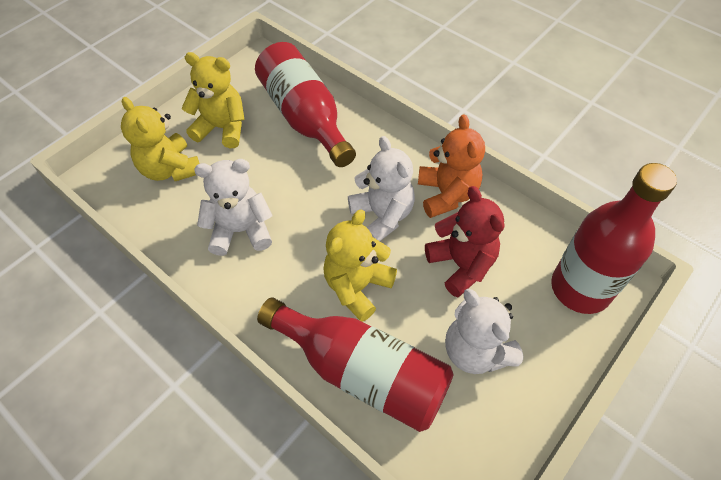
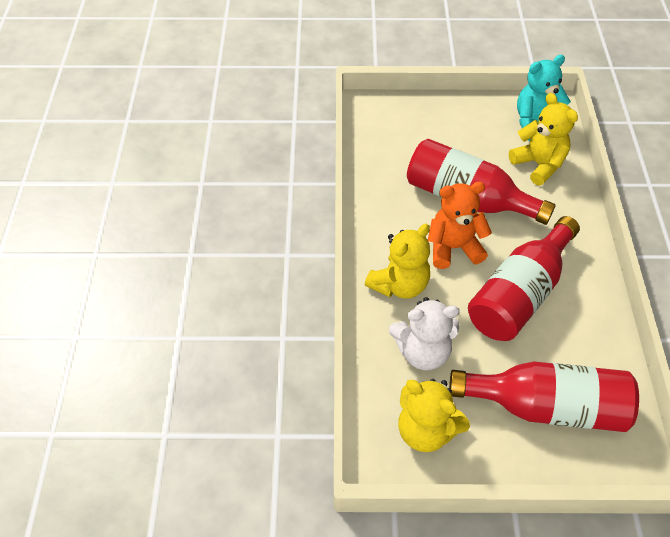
red teddy bear: [425,186,505,297] = 1 -> none = 0
turquoise teddy bear: none = 0 -> [517,55,571,141] = 1
white teddy bear: [194,159,273,256] [348,136,415,241] [445,289,524,374] = 3 -> [389,297,460,370] = 1

